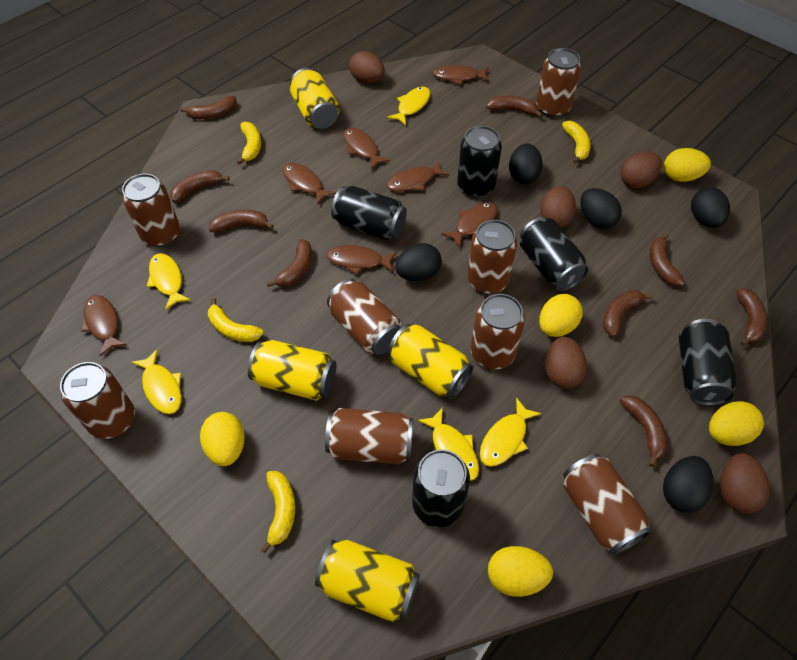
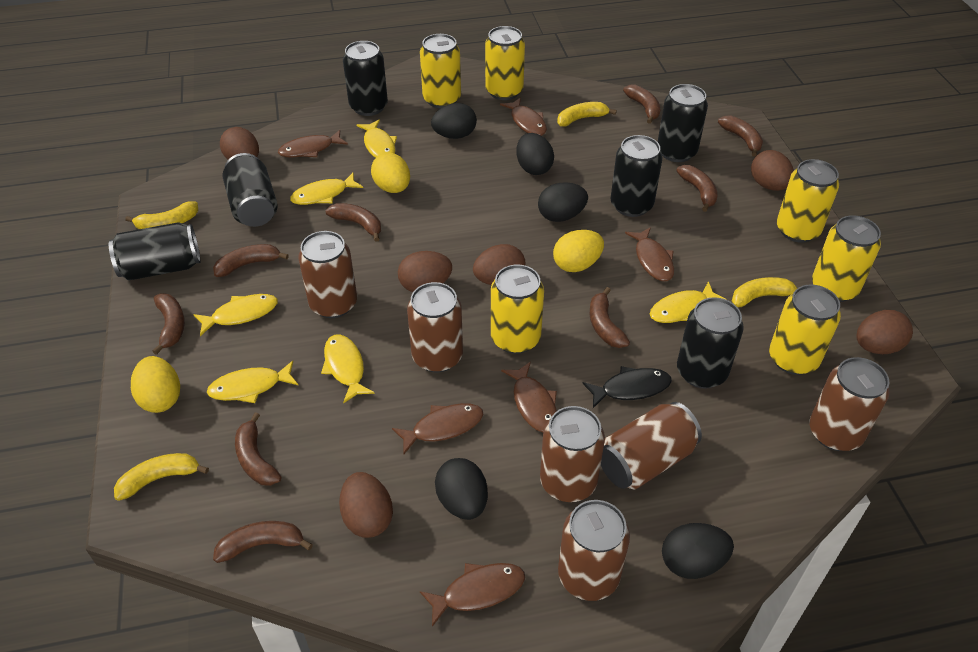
black can: [331,186,407,241] [412,449,470,528] [457,126,502,198] [520,217,589,291] [679,319,737,406] = 5 -> [109,222,200,281] [223,153,277,227] [343,41,388,116] [611,135,662,217] [658,84,708,162] [677,297,744,389] = 6
black fish: none = 0 -> [582,366,672,408] = 1
brown can: [60,362,135,439] [122,174,180,247] [325,408,413,464] [327,279,401,355] [467,220,517,294] [470,294,525,369] [536,48,581,117] [563,454,652,555] = 8 -> [298,231,357,318] [407,282,463,372] [540,406,605,502] [558,500,630,601] [601,402,702,489] [809,357,890,451] = 6
brown egg: [349,51,385,83] [540,186,576,227] [545,337,587,389] [620,152,662,188] [720,453,770,514] = 5 -> [220,127,259,160] [339,472,393,538] [398,251,452,292] [473,244,525,285] [751,150,794,191] [856,310,913,354] = 6
brown fish: [81,295,127,356] [283,163,336,204] [326,245,397,275] [343,128,390,170] [386,161,449,191] [432,65,489,85] [441,202,498,248] = 7 -> [278,130,348,157] [392,403,483,454] [420,563,525,627] [500,98,547,136] [501,362,557,433] [625,227,674,281] = 6
yellow can: [248,340,337,401] [290,68,340,129] [315,539,420,622] [388,324,473,399] = 4 -> [420,34,461,108] [485,26,525,100] [491,265,544,354] [769,285,841,375] [777,159,839,243] [812,215,881,302] = 6
yellow egg: [200,412,245,466] [488,546,553,597] [539,294,583,337] [664,148,711,182] [709,401,764,446] = 5 -> [131,356,180,413] [371,153,410,193] [553,230,604,272] = 3
yellow fish: [131,349,182,414] [147,253,191,310] [387,86,430,125] [417,407,479,481] [480,398,541,467] = 5 -> [193,294,278,336] [207,361,298,403] [290,172,363,205] [321,334,375,404] [357,119,397,158] [650,281,726,323] = 6

